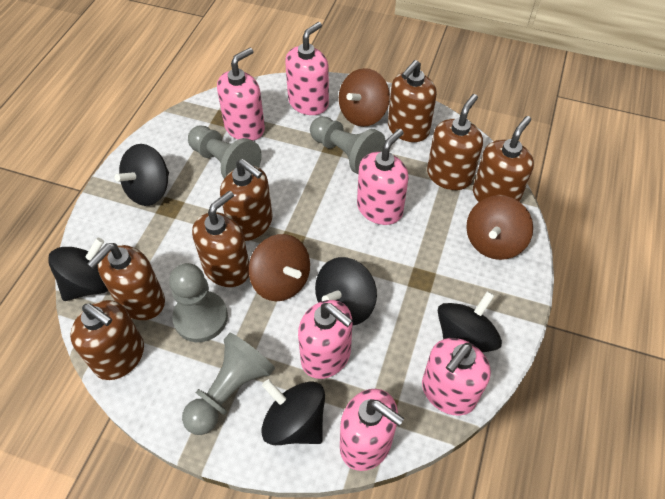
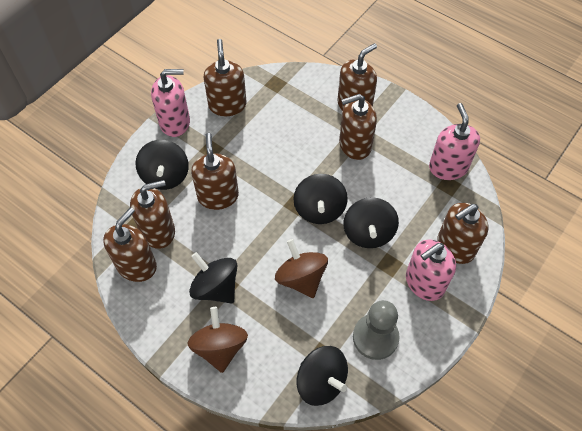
brown spinning top: [249,234,310,301] [339,68,390,127] [466,195,533,260] = 3 -> [188,307,248,373] [275,239,328,298] = 2
grey pawn: [169,263,228,342] [182,333,275,435] [188,125,262,179] [310,116,385,174] = 4 -> [353,300,400,360] = 1
pink soap dispenser: [217,48,265,141] [285,22,329,115] [298,300,353,379] [340,389,404,471] [357,129,409,225] [422,338,491,415] = 6 -> [151,69,190,137] [406,240,456,301] [429,103,480,180] = 3

